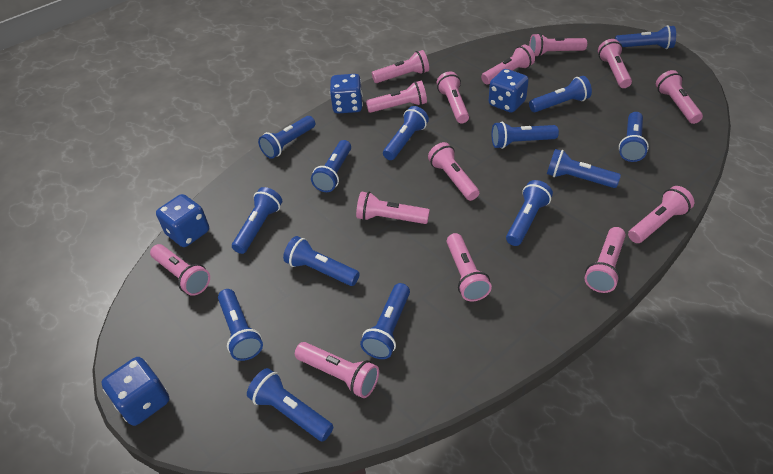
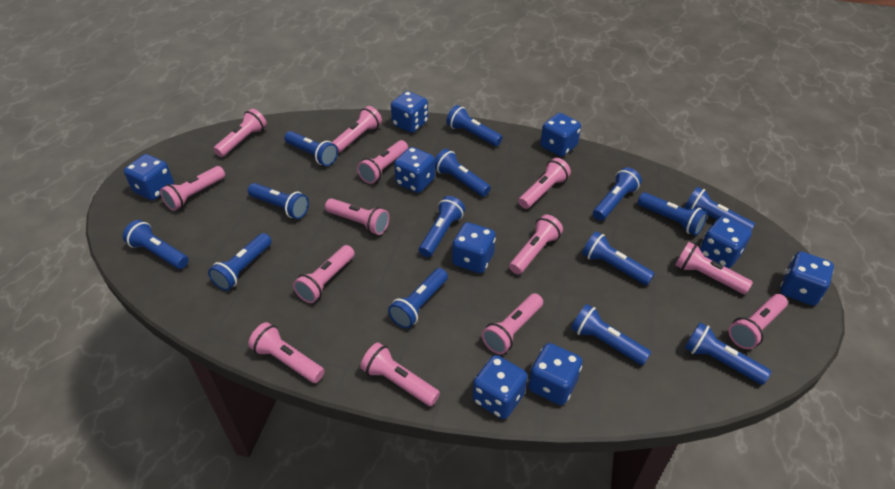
blue dice: [101,357,169,426] [156,194,209,247] [330,74,363,114] [489,69,529,113] = 4 -> [124,154,174,200] [391,91,428,133] [394,147,435,193] [452,222,496,273] [473,355,528,419] [528,343,582,405] [540,113,581,157] [700,216,752,268] [780,251,834,306] = 9
pink flashlight: [150,244,210,296] [295,342,379,398] [356,191,430,224] [366,81,427,113] [372,50,429,83] [428,142,479,201] [437,72,469,123] [446,233,492,301] [481,45,535,85] [529,33,587,57] [584,227,626,293] [598,39,632,88] [628,186,694,243] [656,70,703,124] = 14 -> [160,166,225,211] [213,109,267,157] [248,322,325,383] [293,245,355,303] [325,198,389,235] [332,106,382,153] [357,140,408,184] [360,342,440,406] [482,293,543,354] [509,215,563,274] [518,158,571,209] [675,242,753,294] [729,294,788,349] = 13

